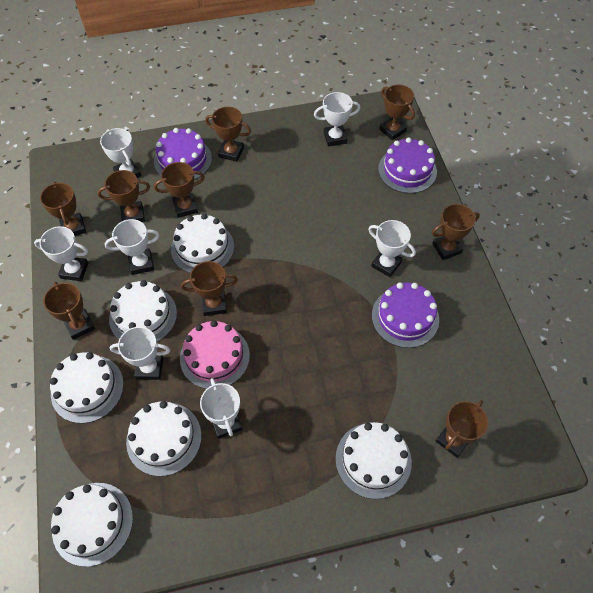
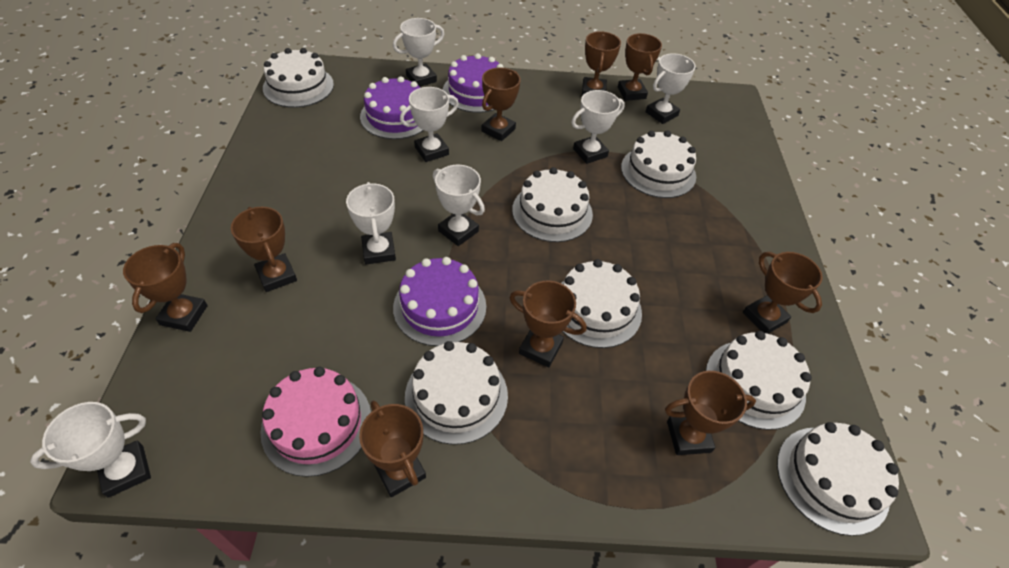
white cake: [50,352,124,423] [51,483,133,567] [109,280,177,342] [126,401,202,476] [171,213,234,273] [336,422,412,499] = 6 -> [263,48,334,108] [405,341,508,445] [512,167,593,242] [561,259,642,348] [621,130,696,198] [706,331,812,430] [777,422,899,536] = 7

